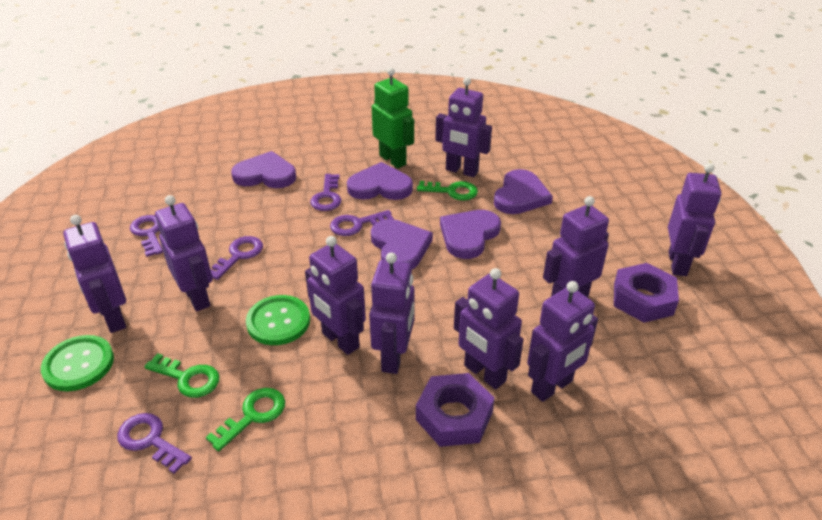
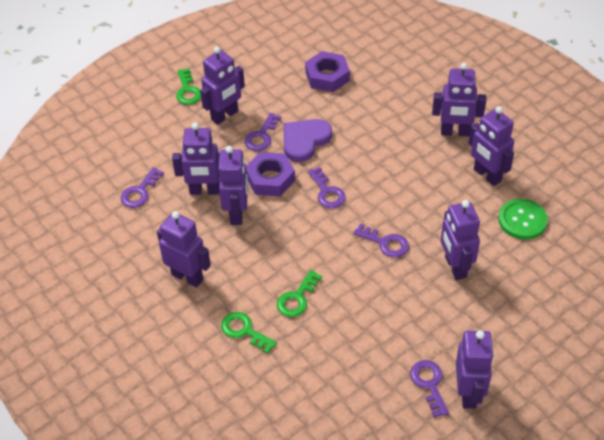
green button: [41,335,114,391] [246,295,310,345] = 2 -> [498,199,548,239] = 1
green robot: [372,68,414,168] = 1 -> none = 0
purple heart: [231,151,296,188] [347,162,413,200] [371,219,433,269] [440,210,501,259] [494,169,553,214] = 5 -> [284,119,332,162] = 1
purple robot: [63,215,126,333] [155,195,213,311] [305,236,366,355] [369,252,415,374] [435,77,492,177] [454,268,524,389] [527,281,598,402] [543,196,609,297] [668,163,721,276] = 9 -> [157,211,211,287] [172,123,219,195] [200,47,245,125] [218,146,248,225] [432,63,486,136] [441,200,480,280] [456,330,494,409] [468,106,514,186] = 8

